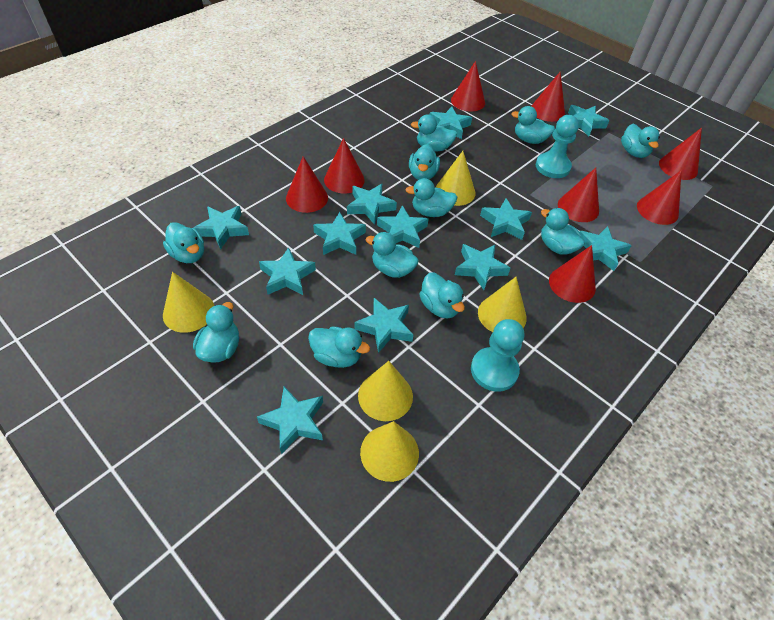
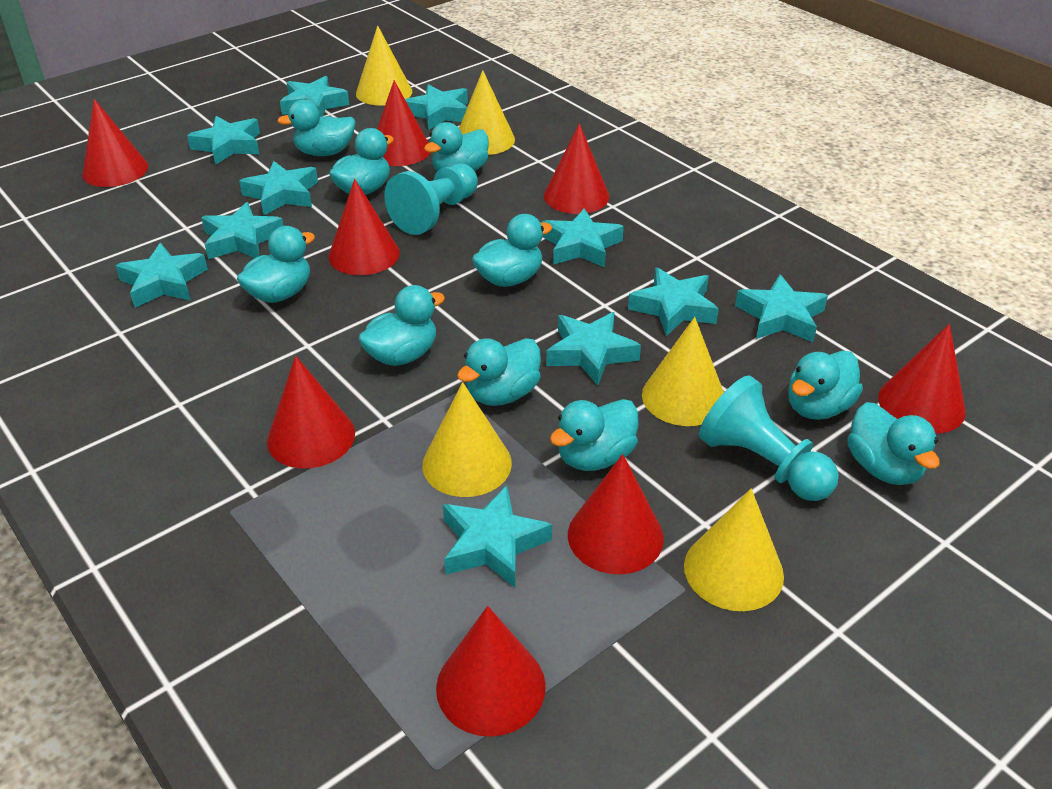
turquoise duck: [163,222,204,263] [193,302,239,363] [308,327,370,368] [366,232,419,278] [405,178,457,217] [409,144,440,180] [411,114,457,151] [419,272,465,318] [511,106,555,144] [541,208,585,255] [621,124,660,158] = 11 -> [237,226,315,303] [277,100,356,156] [329,128,394,195] [358,285,445,366] [424,122,489,171] [457,338,541,406] [472,214,552,287] [550,399,639,471] [788,351,863,420] [847,402,940,485] = 10
turquoise star: [194,206,249,250] [257,387,323,454] [259,247,316,295] [313,212,366,255] [347,184,397,225] [354,298,413,353] [377,205,429,248] [430,107,472,139] [455,244,510,290] [480,198,532,240] [568,105,609,136] [579,226,632,271] = 12 -> [115,243,208,308] [187,116,260,165] [201,202,283,259] [239,161,318,215] [280,76,349,117] [405,84,468,130] [443,485,552,588] [542,208,624,268] [546,312,641,385] [628,267,719,336] [735,274,828,342] = 11

